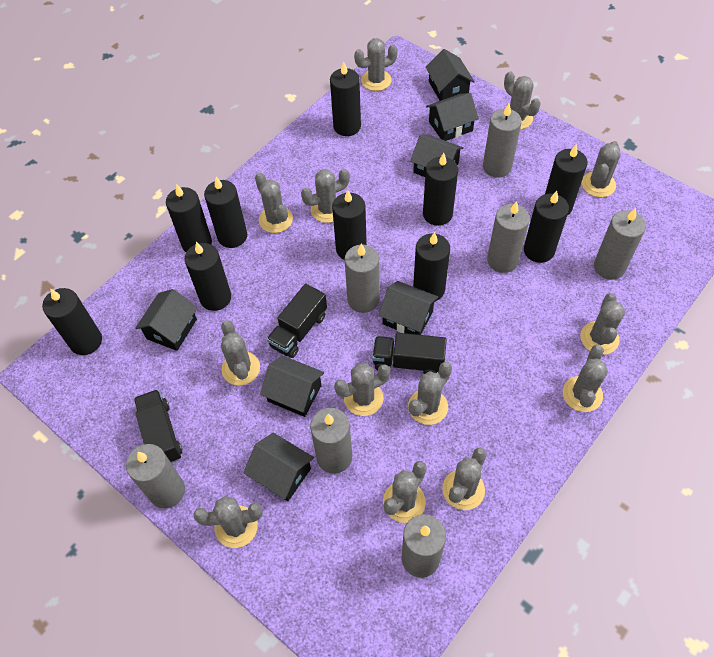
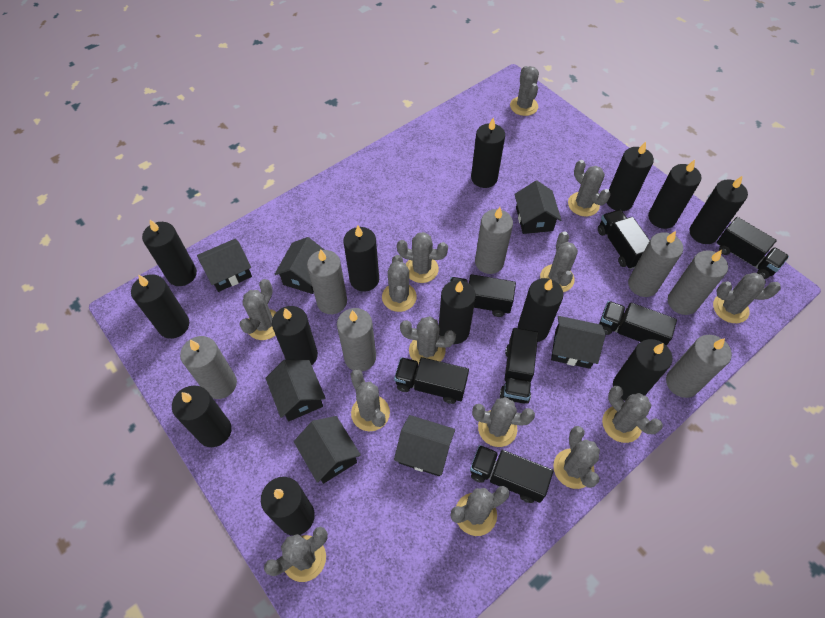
black candle: [42,288,102,355] [166,184,212,252] [184,242,231,311] [204,177,247,248] [330,62,361,136] [332,190,367,260] [413,232,450,301] [423,153,458,226] [524,191,569,263] [545,144,588,216] = 10 -> [131,274,189,339] [142,220,197,286] [172,385,232,447] [261,477,315,536] [272,306,318,365] [343,226,379,292] [439,280,476,344] [471,118,505,188] [518,278,563,342] [607,142,654,211] [613,339,673,401] [648,160,701,229] [689,175,748,244] = 13
black truck: [134,389,182,463] [267,283,327,358] [372,333,447,374] = 3 -> [394,357,469,404] [450,274,516,317] [470,445,553,503] [500,328,538,404] [598,210,650,269] [599,301,677,346] [717,217,789,279] = 7
grey cactus: [193,496,263,548] [221,320,260,386] [255,173,293,233] [301,169,350,223] [334,363,390,416] [354,38,398,91] [383,461,427,523] [408,362,452,425] [442,448,487,510] [504,71,541,130] [563,345,608,412] [580,293,625,355] [582,141,621,197] = 13 -> [239,279,276,340] [264,527,328,582] [350,369,390,431] [382,255,417,312] [397,232,448,283] [400,316,456,364] [450,486,510,536] [472,397,535,447] [510,66,539,116] [540,231,578,292] [553,426,600,489] [568,160,611,216] [602,386,663,443] [713,273,781,323] = 14

